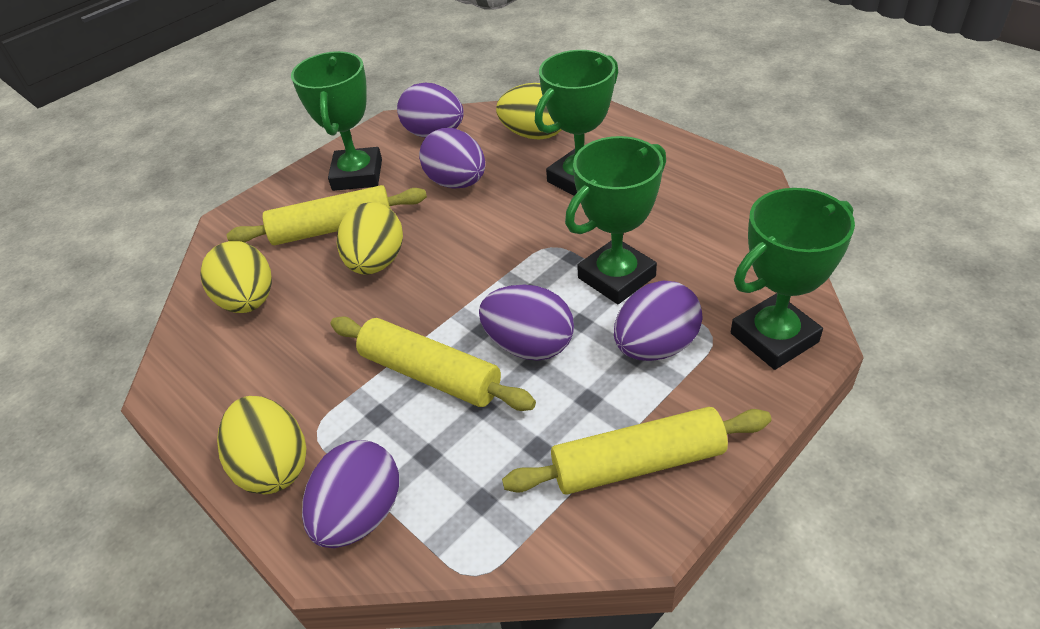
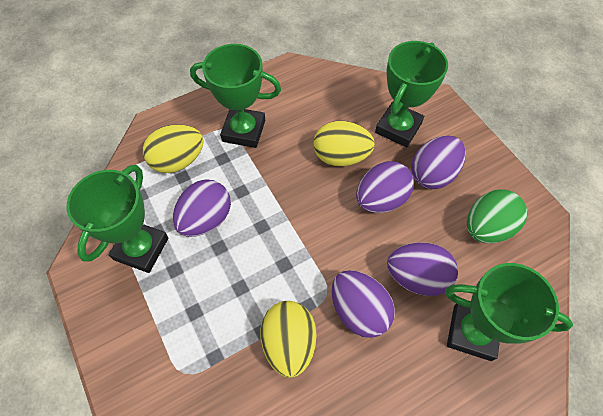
green egg: none = 0 -> [467,189,527,243] = 1
yellow egg: [200,241,272,313] [217,396,306,494] [337,202,403,275] [496,83,562,140] = 4 -> [143,124,204,173] [260,301,316,378] [314,121,375,166] = 3
yellow rolling pin: [227,185,427,245] [331,316,536,411] [502,407,772,495] = 3 -> none = 0

